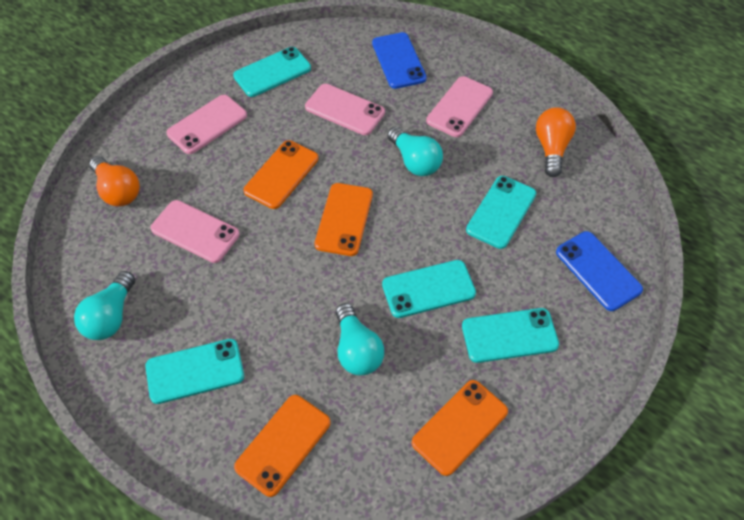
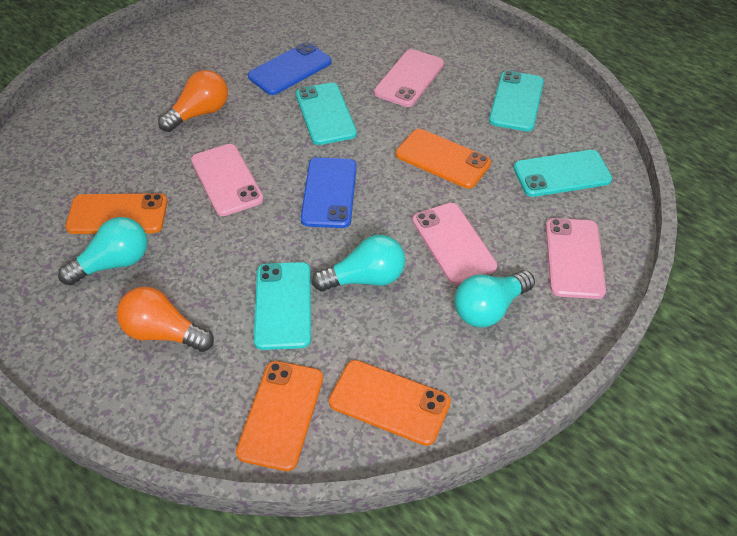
turquoise phone: [145,339,244,404] [233,47,311,97] [382,260,476,318] [462,308,559,363] [466,176,536,249] = 5 -> [254,262,311,350] [296,83,357,145] [489,71,544,131] [513,150,612,197] = 4

